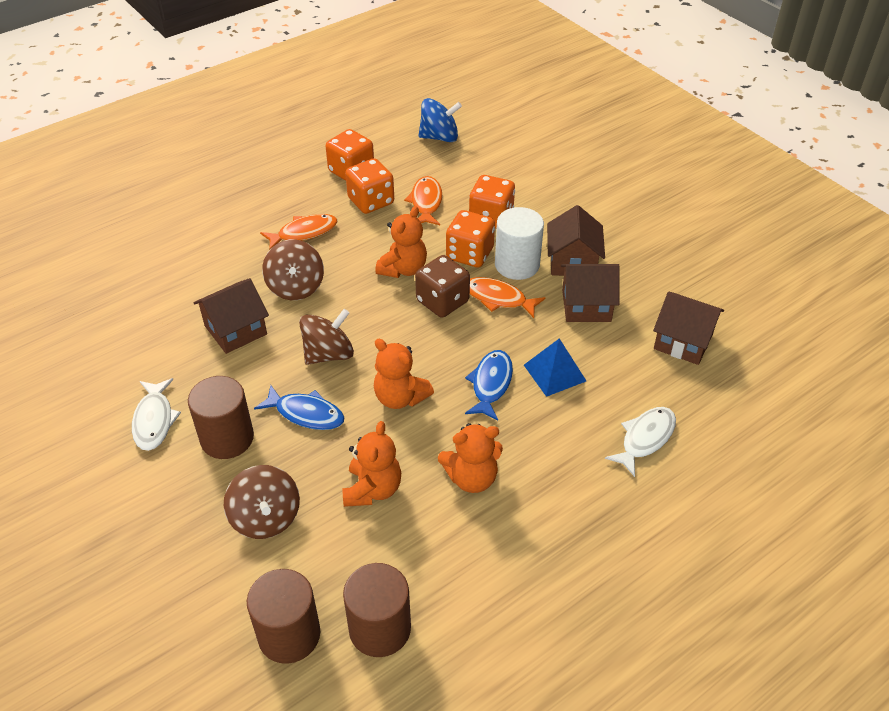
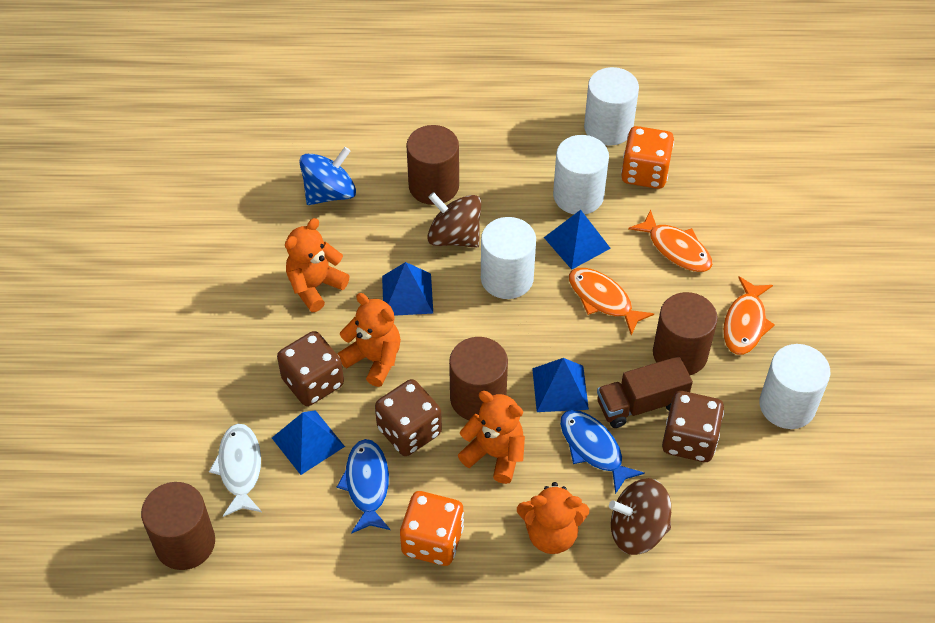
blue pyramid: [524,338,586,397] = 1 -> [272,410,345,475] [382,262,433,316] [532,358,589,412] [544,210,611,270] = 4
brown cylinder: [188,376,254,459] [247,569,320,664] [343,563,411,657] = 3 -> [141,482,215,570] [406,125,459,205] [449,337,508,420] [653,292,718,375] = 4
brown dice: [415,255,470,318] = 1 -> [277,331,344,406] [375,379,442,456] [662,391,724,462] = 3
brown house: [193,278,269,354] [547,205,605,276] [561,264,620,322] [653,292,724,365] = 4 -> none = 0
brown spinning top: [224,465,300,539] [262,240,324,300] [299,309,354,365] = 3 -> [427,192,481,248] [609,478,671,555] = 2
brown truck: none = 0 -> [597,356,693,428] = 1
orange dice: [325,129,374,181] [345,158,394,214] [446,210,495,268] [469,175,515,229] = 4 -> [400,491,464,566] [621,126,674,189] = 2
white cylinder: [495,207,544,280] = 1 -> [481,217,536,299] [553,135,609,215] [584,67,639,146] [759,344,830,429] = 4
white fish: [132,378,181,451] [605,407,676,477] = 2 -> [209,424,262,517] = 1

